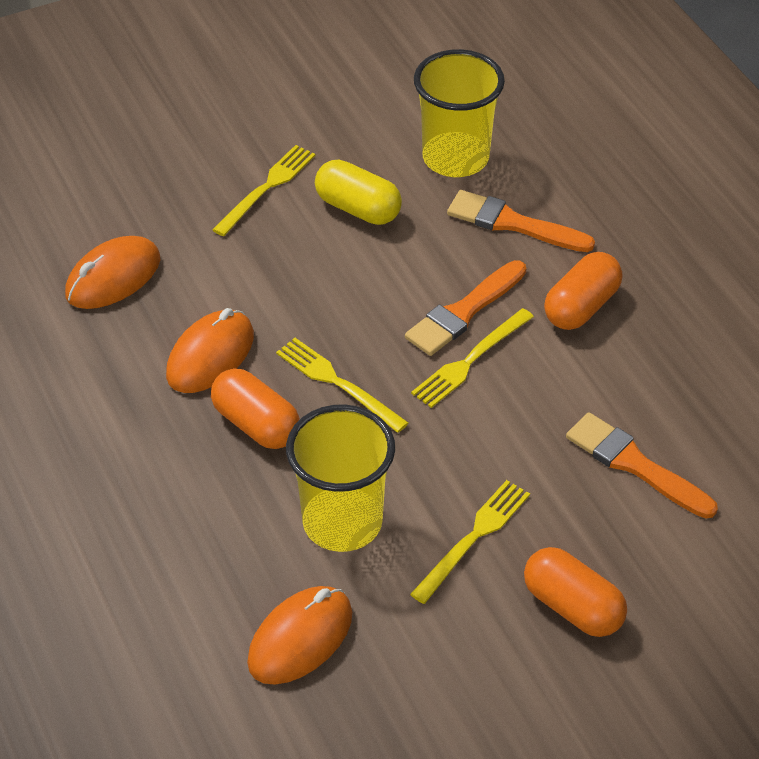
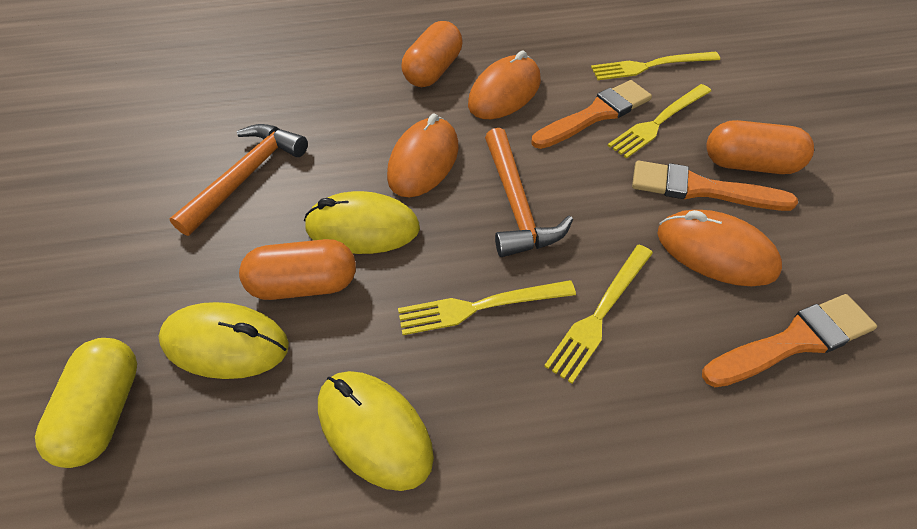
orange hammer: none = 0 -> [169,124,308,236] [485,128,573,257] = 2
yellow cup: [286,404,395,552] [414,49,505,177] = 2 -> none = 0
yellow mouse: none = 0 -> [158,302,289,379] [304,191,420,254] [318,371,434,491] = 3

